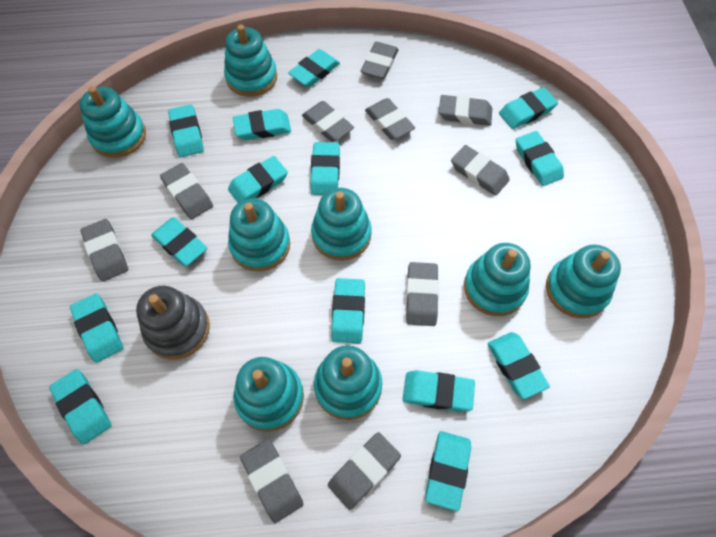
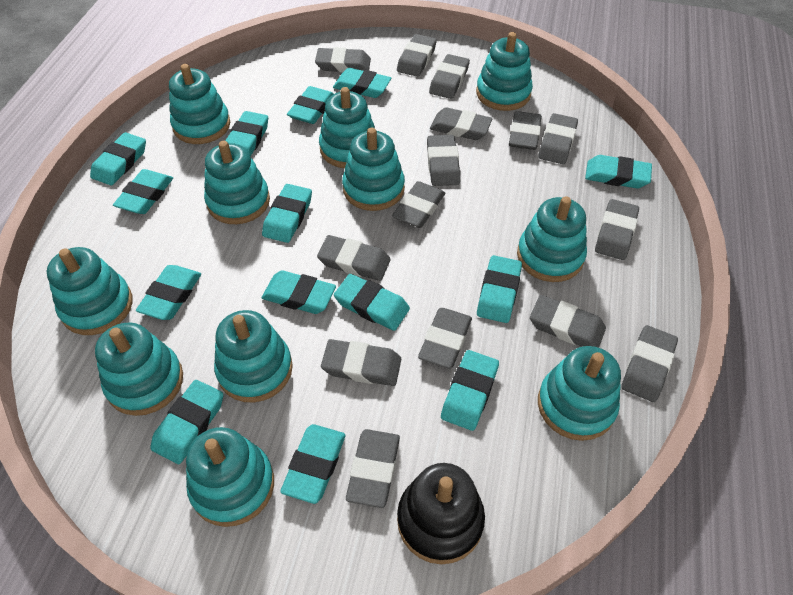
black stacking toy: none = 0 -> [397,463,485,564] = 1
grey eraser: [81,219,128,282] [160,163,213,219] [240,439,303,523] [302,101,354,142] [328,432,401,510] [360,42,398,79] [365,98,415,140] [406,262,439,326] [439,95,492,126] [451,145,510,196] = 10 -> [315,47,371,73] [317,235,391,281] [321,339,401,386] [346,429,400,508] [392,181,445,228] [397,34,437,77] [418,308,472,369] [427,135,460,186] [429,54,470,99] [430,107,492,140] [509,111,542,150] [530,295,606,348] [538,113,578,164] [595,199,639,260] [621,325,678,402] = 15
grey stacking toy: [136,286,210,360] = 1 -> none = 0
turquoise stacking toy: [79,86,146,158] [224,25,277,97] [228,198,290,272] [233,357,304,432] [311,188,372,261] [314,345,382,420] [464,243,531,316] [546,245,621,318] = 8 -> [47,247,133,335] [95,323,183,416] [169,64,230,144] [186,427,274,527] [204,141,270,224] [214,310,293,402] [319,87,375,168] [342,128,405,211] [476,32,533,111] [517,197,587,282] [538,346,621,441] = 11

